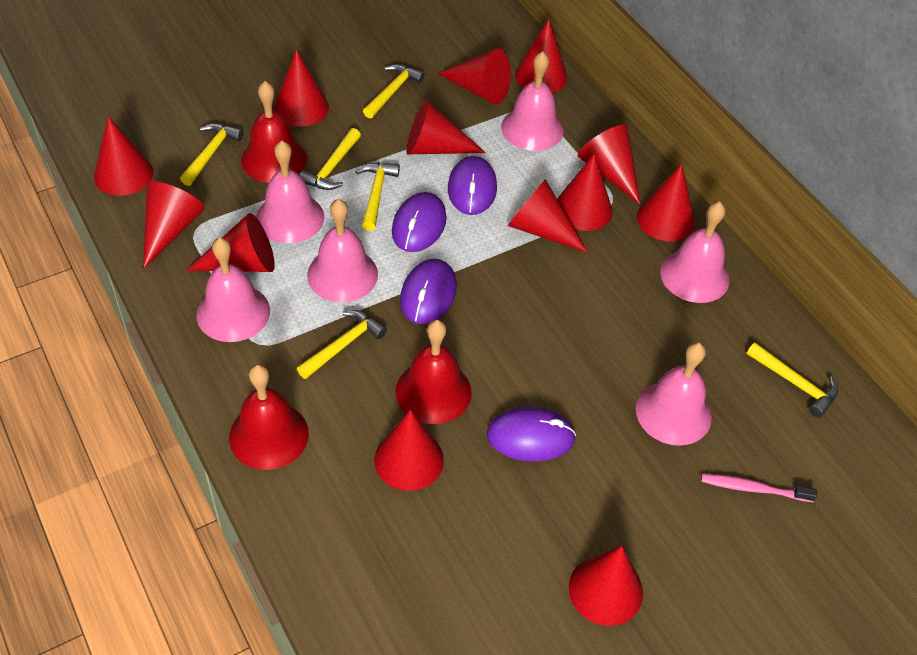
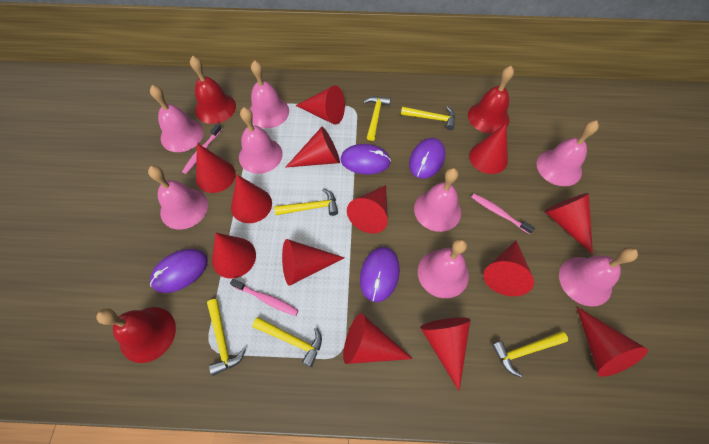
pink bell: [196,237,270,342] [256,140,324,243] [307,199,378,302] [501,51,564,151] [636,342,712,446] [660,201,730,303] = 6 -> [148,166,208,230] [150,85,204,152] [239,107,283,174] [250,60,289,128] [414,168,461,232] [418,238,469,298] [536,120,599,186] [559,247,638,306] = 8
pink toothbrush: [701,474,817,502] = 1 -> [182,124,222,174] [230,279,299,316] [471,194,535,234] = 3

